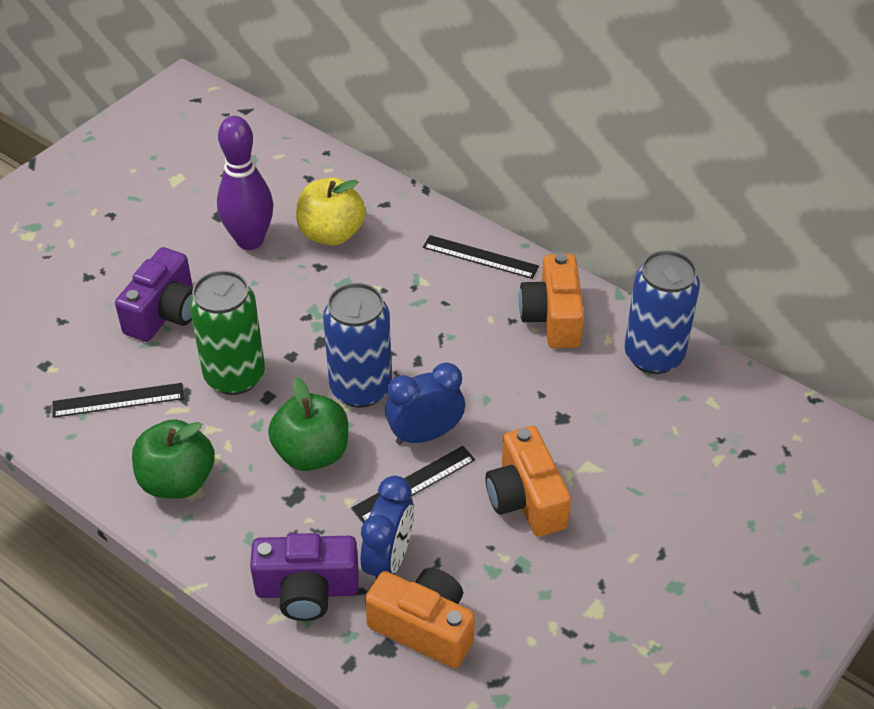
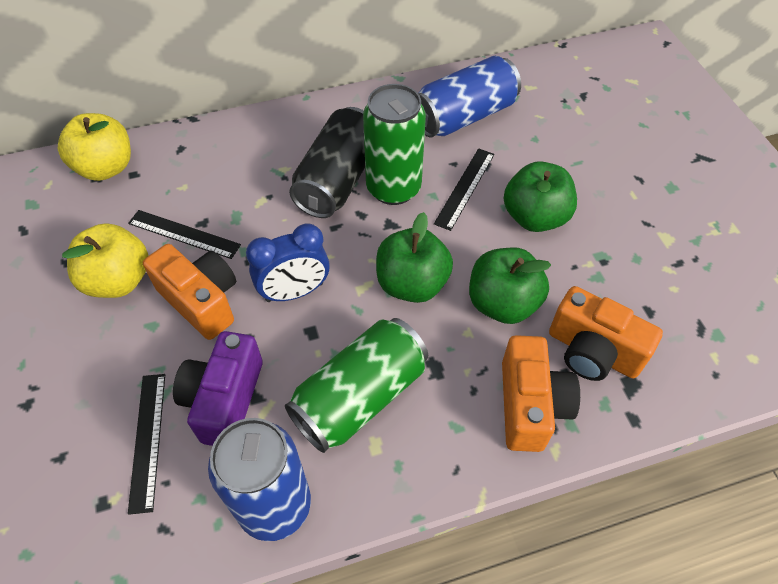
black can: none = 0 -> [289,107,365,218] = 1
blue clock: [361,476,414,579] [385,362,465,445] = 2 -> [246,223,330,302] = 1
green apple: [132,419,215,499] [268,378,348,471] = 2 -> [376,212,453,303] [469,247,551,324] [504,161,577,232] = 3
green can: [189,270,265,395] = 1 -> [285,318,428,453] [363,84,426,205] = 2
purple bowling pin: [217,116,273,250] = 1 -> none = 0
purple camera: [115,247,193,342] [250,533,359,621] = 2 -> [173,331,263,446] = 1
yellow apple: [296,177,366,245] = 1 -> [58,113,131,181] [62,223,149,298] = 2

